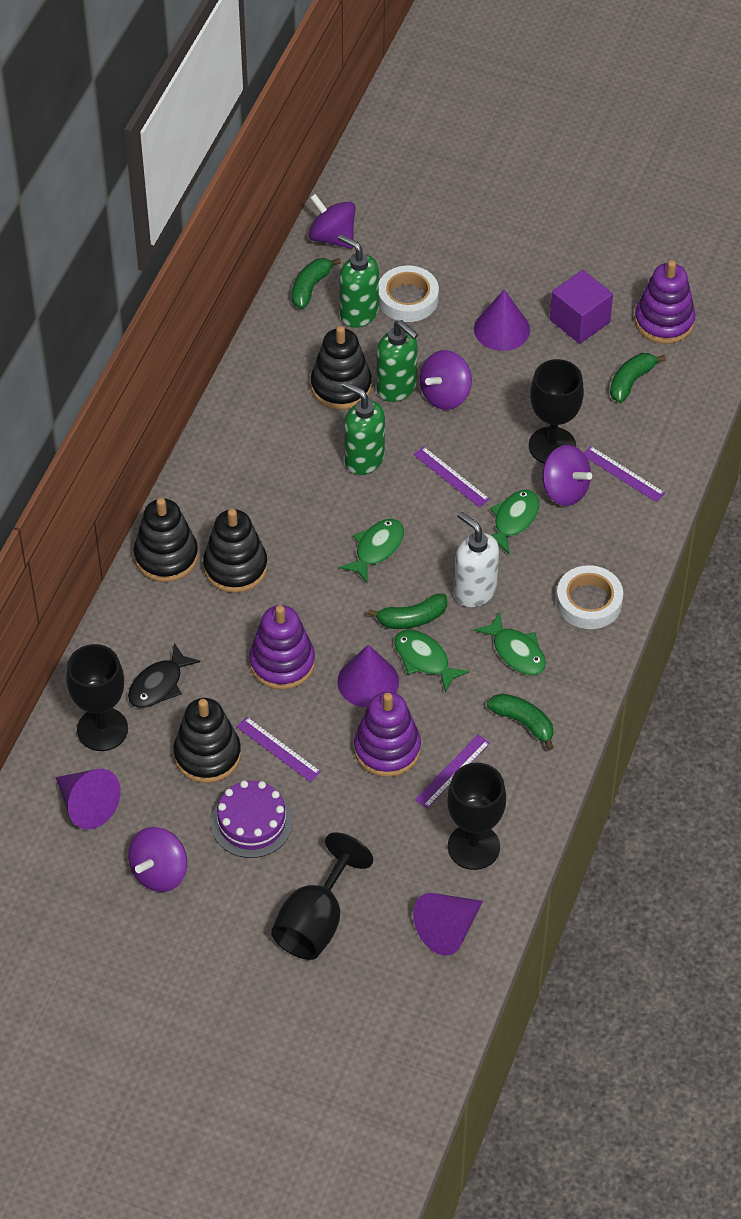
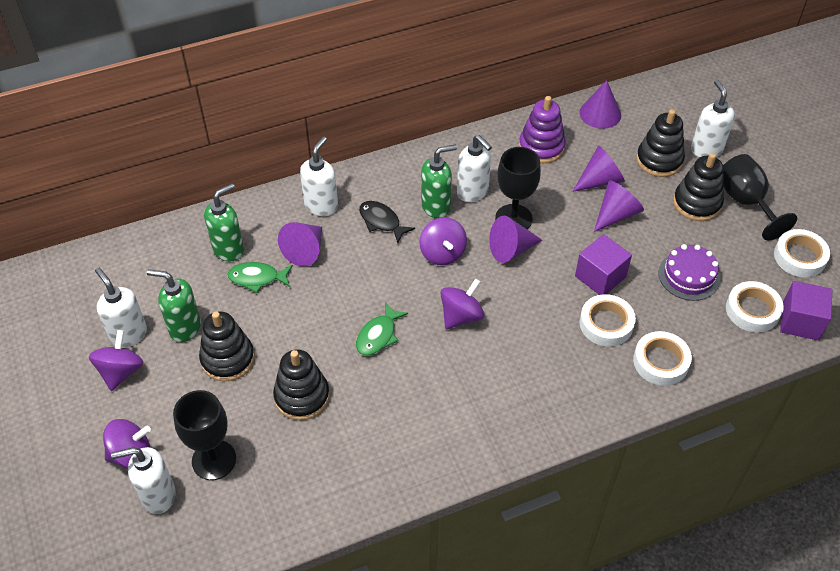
black goblet: [66,644,128,751] [271,832,373,960] [447,763,506,870] [529,359,584,463] = 4 -> [173,390,236,480] [495,147,541,229] [723,154,797,240] = 3
green banana: [292,258,341,309] [368,594,447,629] [487,694,554,750] [610,353,666,403] = 4 -> none = 0
green fish: [339,519,404,583] [394,630,469,693] [474,612,546,675] [490,490,540,554] = 4 -> [227,262,293,293] [356,302,408,356] = 2
purple cone: [56,769,121,829] [337,645,399,708] [413,893,483,956] [474,289,530,351] = 4 -> [278,222,322,267] [489,216,542,263] [573,146,625,192] [579,80,621,129] [594,181,644,232] = 5
purple cube: [550,270,613,344] = 1 -> [575,234,632,295] [780,281,832,341] = 2
purple ruler: [236,717,321,782] [413,447,490,508] [415,735,490,809] [584,446,665,502] = 4 -> none = 0
purple stacking toy: [249,605,315,690] [354,692,421,777] [635,260,696,344] = 3 -> [519,96,566,163] = 1
white soap dispenser: [454,511,499,607] = 1 -> [95,268,147,348] [111,447,176,514] [300,137,338,216] [457,135,492,202] [691,80,735,157] = 5
white tape: [379,266,439,322] [556,565,623,629] = 2 -> [580,294,636,347] [633,331,692,386] [726,281,784,333] [774,229,830,277] = 4

